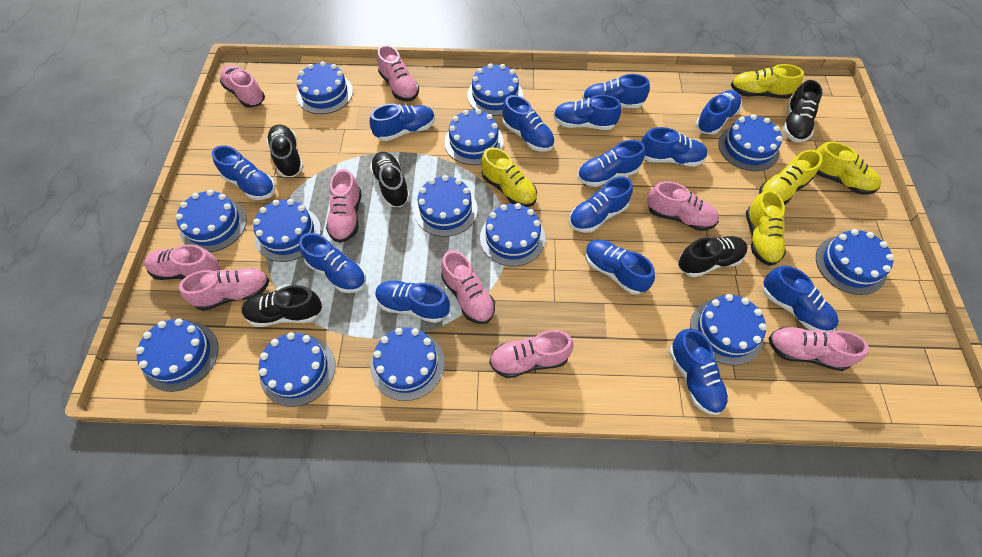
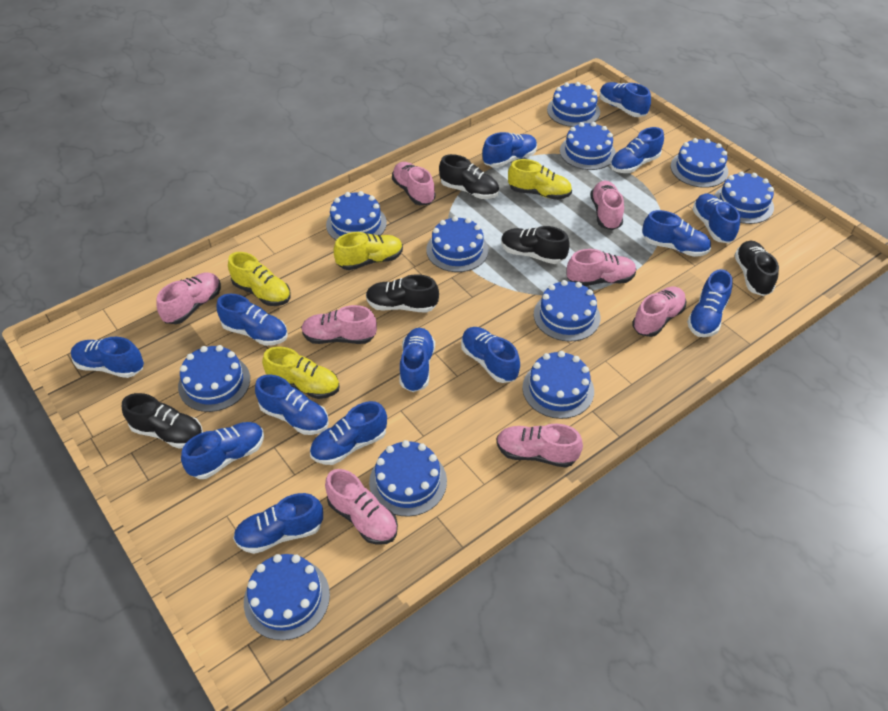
blue cake: [136,319,219,392] [175,190,247,252] [253,199,321,262] [259,332,335,407] [297,61,353,114] [370,328,445,401] [414,175,478,237] [444,109,504,165] [467,63,523,116] [480,203,545,267] [690,294,767,365] [718,114,783,171] [816,229,894,295] = 13 -> [178,345,250,412] [244,554,330,640] [326,191,387,240] [369,440,447,517] [426,216,489,272] [522,351,594,419] [534,280,600,342] [547,82,600,127] [560,122,616,170] [671,138,728,188] [714,171,774,224] = 11
pink shoe: [144,244,220,280] [179,268,270,311] [220,65,265,108] [326,169,361,243] [377,45,419,102] [441,250,495,324] [489,330,573,378] [647,181,719,231] [768,327,869,371] = 9 -> [156,272,221,324] [301,305,377,344] [325,469,398,545] [392,162,435,205] [496,424,583,468] [567,249,637,286] [590,181,624,230] [632,287,686,337] = 8
yellow shoe: [481,147,537,207] [731,64,804,99] [746,190,786,266] [759,150,822,205] [816,141,881,195] = 5 -> [228,252,291,306] [262,347,340,399] [334,232,403,270] [508,159,572,200] = 4

